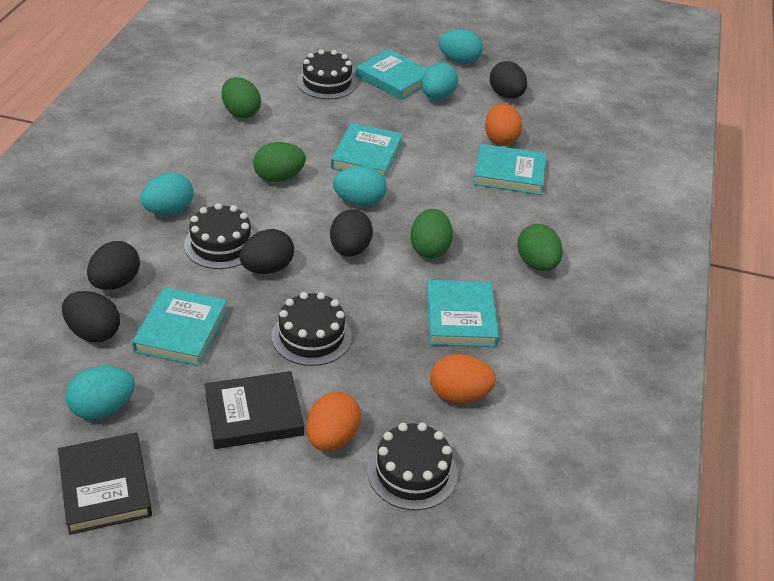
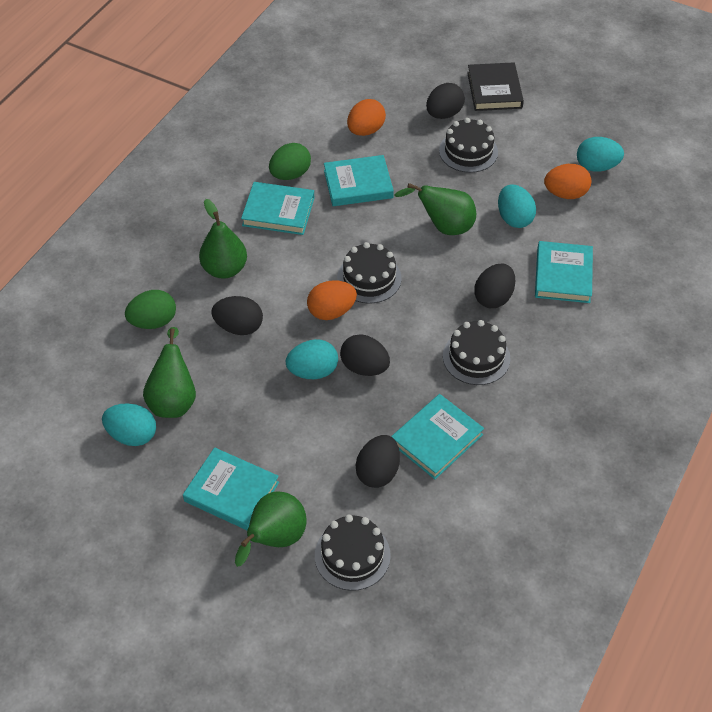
black book: [58,433,152,535] [205,371,304,449] = 2 -> [467,62,524,111] = 1
green egg: [222,77,261,119] [253,142,306,182] [410,209,453,258] [517,224,563,271] = 4 -> [125,290,176,329] [269,143,311,180] = 2
green pear: none = 0 -> [143,327,196,418] [199,199,247,279] [235,491,307,567] [394,183,476,235] = 4
turquoise egg: [65,366,135,420] [140,172,194,215] [333,166,386,207] [421,62,458,100] [439,29,483,64] = 5 -> [102,404,156,446] [286,339,338,379] [498,184,536,228] [577,137,624,172] = 4

